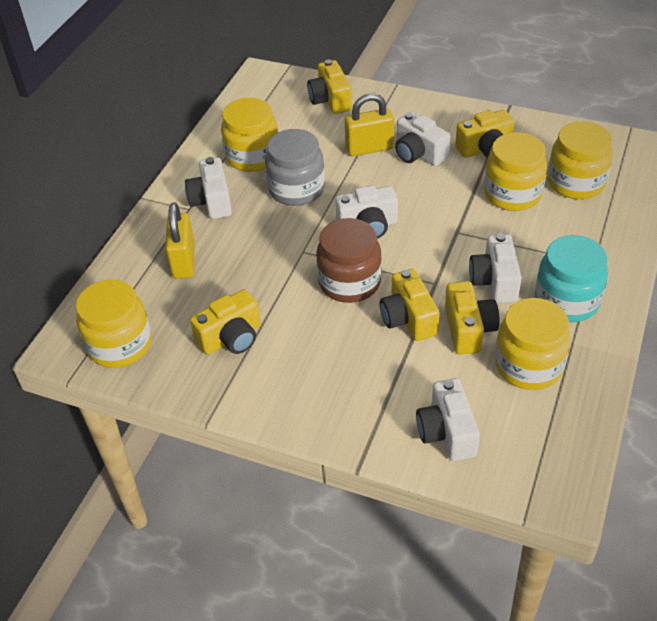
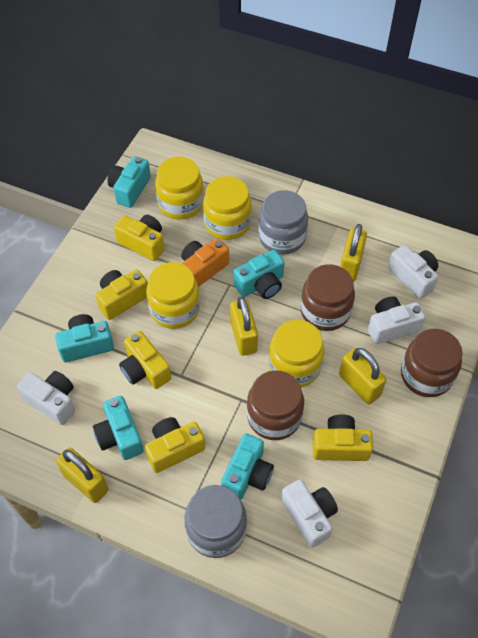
brown jar: [316,218,382,303] = 1 -> [247,370,304,440] [301,264,355,331] [401,329,463,397] = 3
grey jar: [265,129,325,206] = 1 -> [185,485,247,558] [258,190,308,254] = 2
orange camera: none = 0 -> [181,238,229,287] = 1
turquoise camera: none = 0 -> [55,314,114,362] [93,396,144,460] [108,156,151,208] [221,434,274,500] [234,250,285,299] = 5
turquoise jar: [535,235,608,322] = 1 -> none = 0
white camera: [185,157,232,219] [335,185,398,239] [395,112,450,166] [416,378,480,461] [469,233,522,303] = 5 -> [17,371,75,425] [281,479,338,548] [368,296,426,344] [388,245,438,299] = 4
yellow jar: [76,279,152,368] [221,98,278,172] [484,132,547,211] [495,298,571,390] [548,121,613,199] = 5 -> [146,262,200,329] [155,157,204,219] [203,176,252,240] [268,320,324,388] = 4
yellow padlock: [166,202,195,279] [345,93,394,156] = 2 -> [56,448,108,503] [230,297,258,356] [339,348,386,404] [340,224,367,282] = 4

